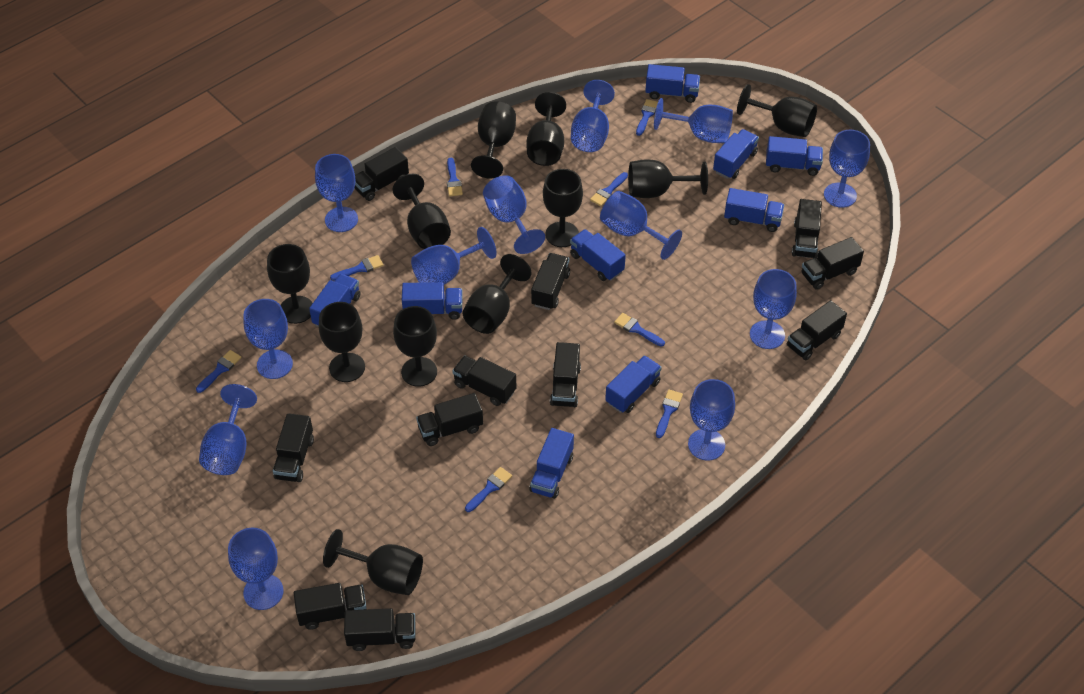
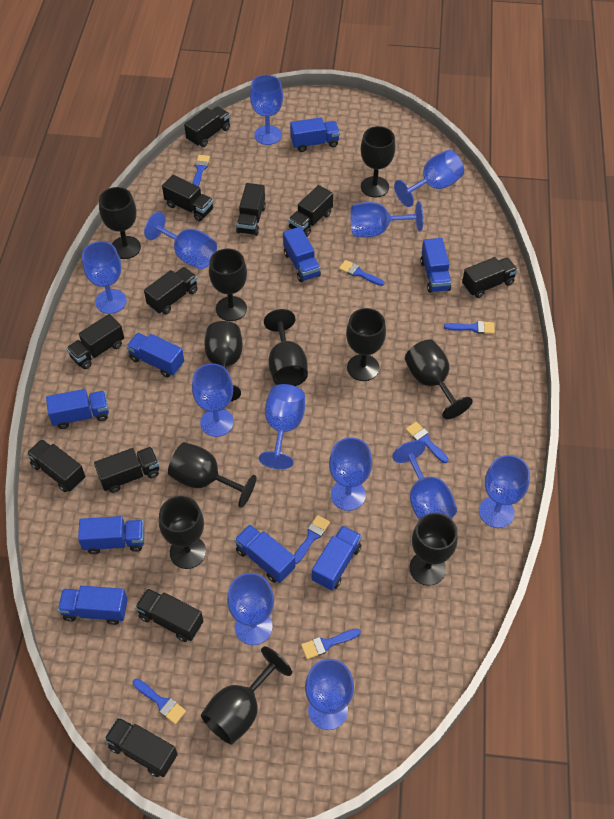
blue brush: [196,350,241,393] [330,255,384,281] [447,158,463,196] [465,467,512,512] [590,172,628,206] [614,313,665,346] [636,99,658,136] [656,390,683,438] = 8 -> [133,679,186,724] [193,155,210,186] [294,515,330,564] [301,628,361,659] [339,260,384,286] [406,422,448,463] [444,321,495,334] = 7

